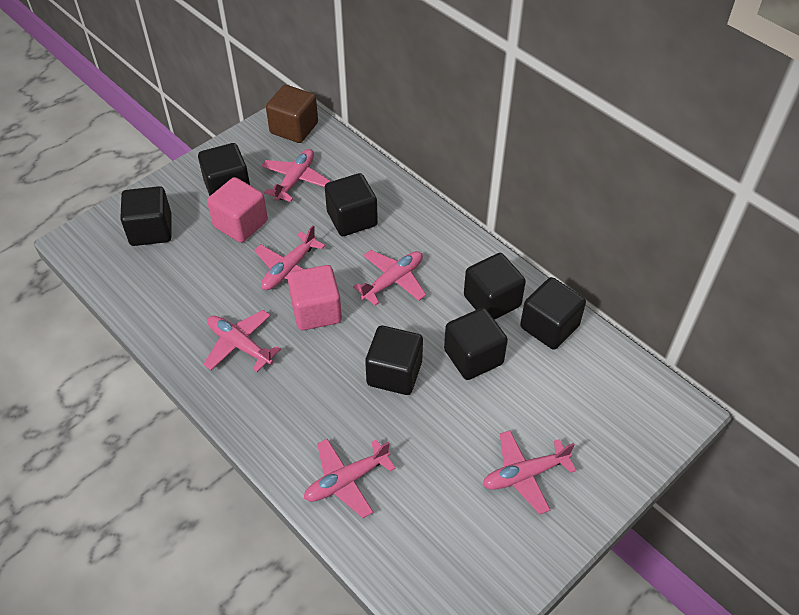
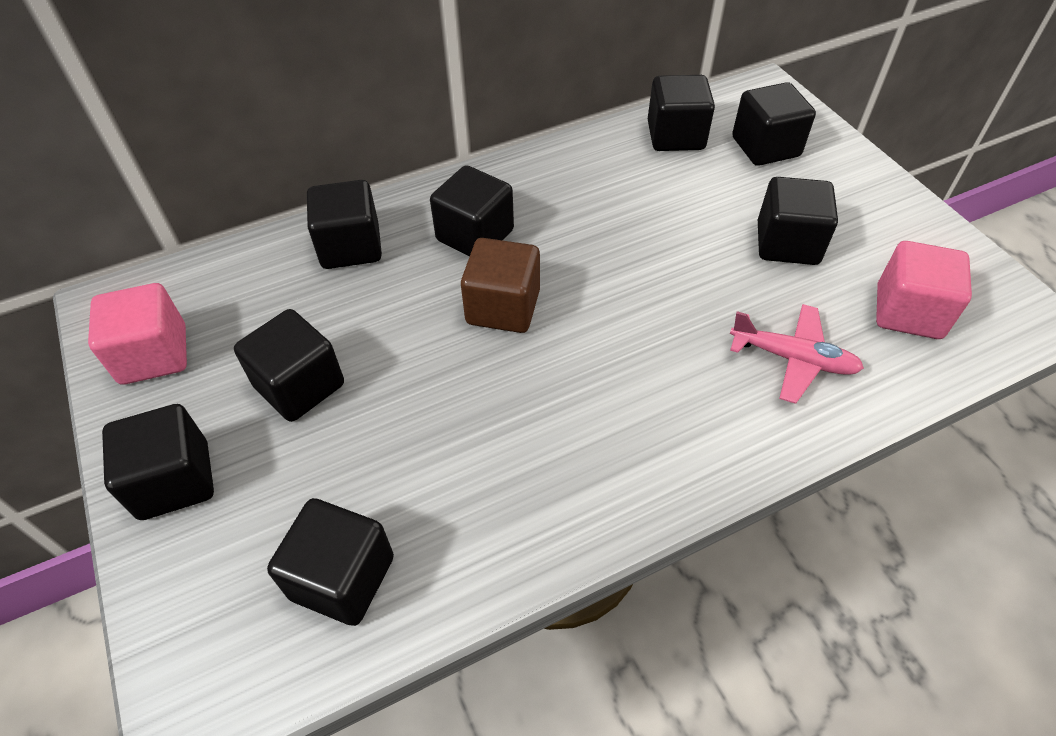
black cube: [120,186,172,246] [198,143,250,196] [325,173,378,236] [365,326,423,395] [444,308,508,380] [464,253,526,320] [520,277,586,350] = 7 -> [102,404,214,520] [234,309,344,422] [267,498,394,626] [307,180,382,269] [430,165,514,257] [648,75,715,151] [732,82,816,166] [758,177,838,265] = 8
pink plane: [203,310,281,372] [254,225,325,290] [261,149,330,202] [304,439,396,518] [353,250,426,306] [483,430,576,514] = 6 -> [730,304,864,404] = 1

